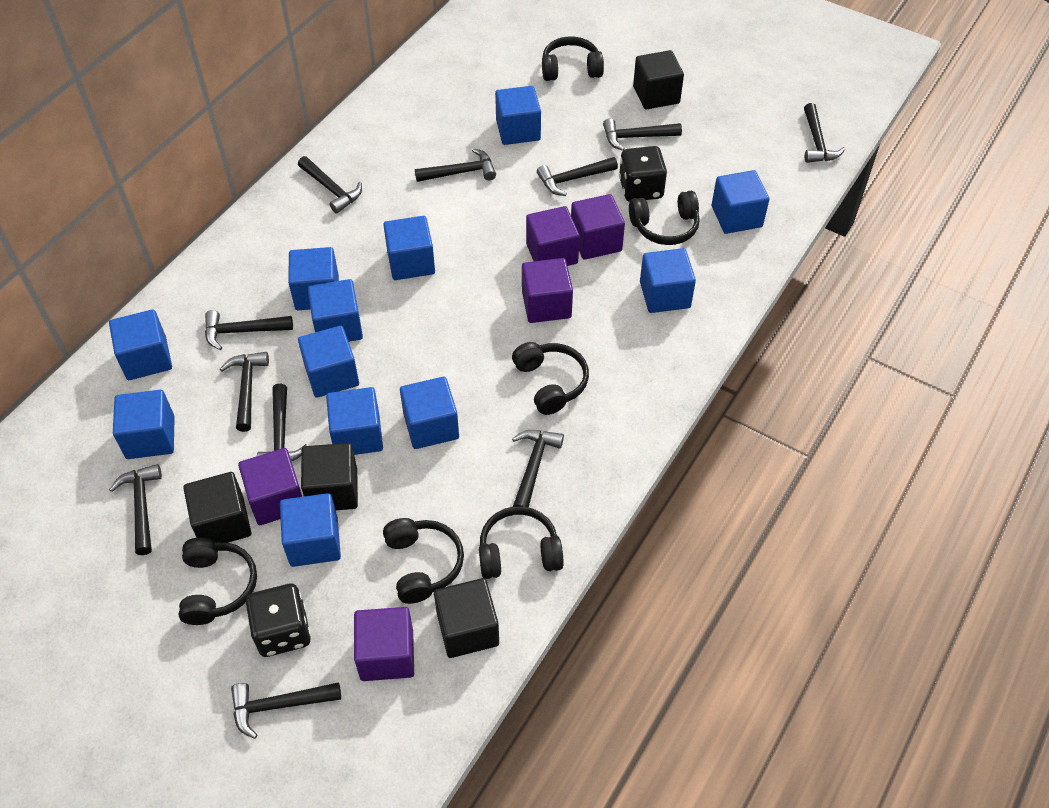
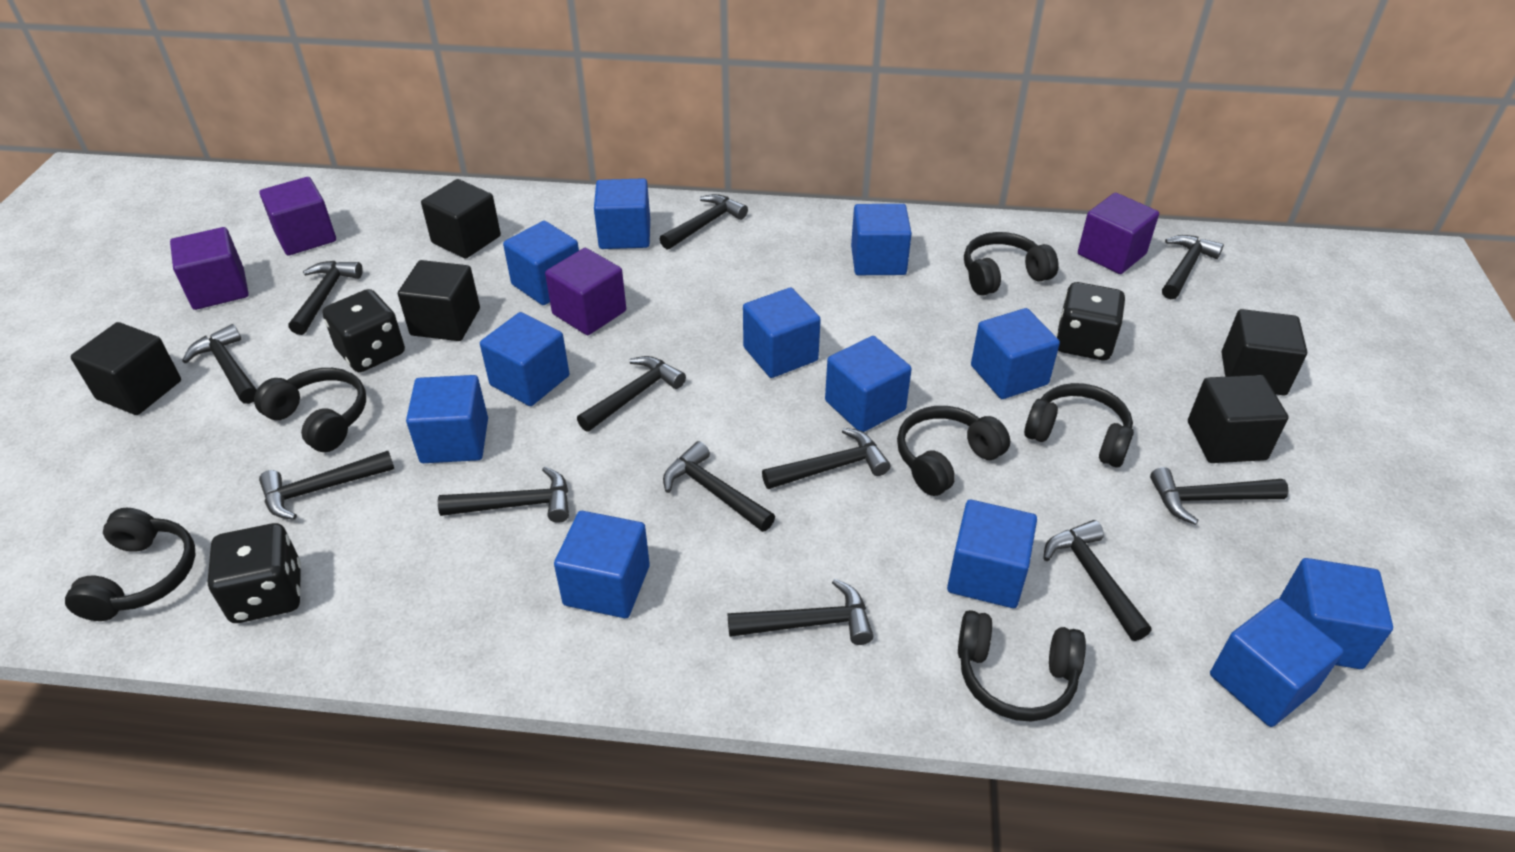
black cube: [183,472,251,543] [301,443,358,510] [434,578,499,658] [633,50,684,110] = 4 -> [71,322,181,415] [398,260,480,341] [421,179,501,259] [1188,375,1289,463] [1222,309,1307,395] = 5
black dice: [246,584,311,657] [619,146,667,202] = 2 -> [208,523,301,623] [323,289,405,372] [1056,282,1125,360] = 3
black hammer: [109,464,162,555] [205,310,293,350] [220,352,269,432] [231,682,341,739] [257,384,307,461] [298,156,362,214] [415,148,496,182] [512,430,564,508] [537,157,618,196] [603,118,682,151] [804,103,845,163] = 11 -> [182,324,257,404] [259,451,394,520] [289,261,363,335] [438,467,569,523] [577,356,686,432] [660,194,748,250] [663,441,775,532] [728,579,873,645] [762,428,890,489] [1043,520,1151,641] [1150,467,1289,525] [1162,235,1224,299] = 12
purple cube: [238,448,302,525] [354,607,414,681] [522,258,573,323] [526,206,580,266] [571,194,625,260] = 5 -> [170,227,249,310] [259,177,336,255] [545,248,626,335] [1078,193,1159,274] = 4

